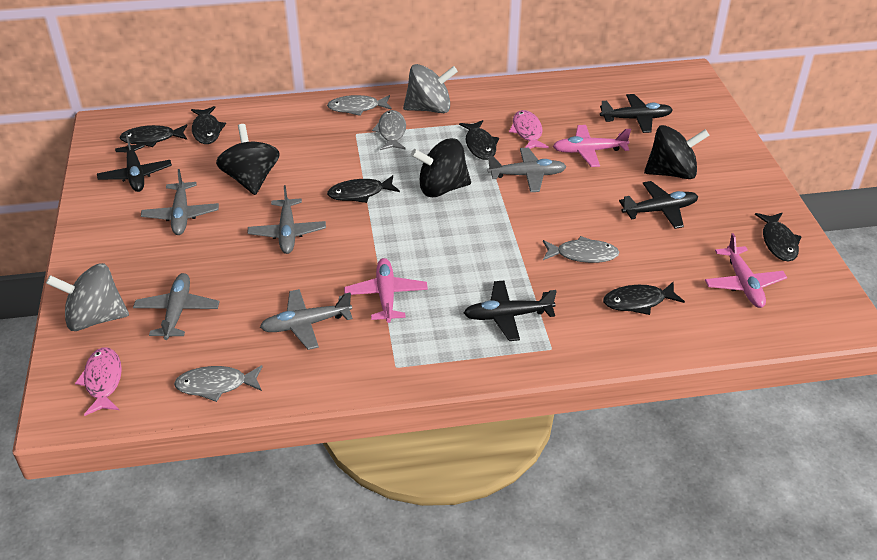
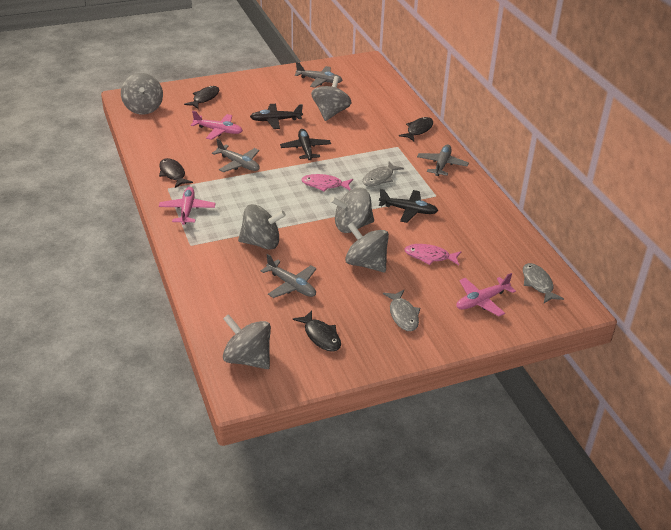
black fish: [119,124,188,147] [191,106,226,144] [327,175,400,203] [459,120,499,160] [603,281,685,315] [755,213,802,262] = 6 -> [159,158,193,188] [184,86,219,109] [293,310,341,352] [399,117,433,141] = 4
black plane: [97,132,172,192] [464,281,557,341] [600,94,672,133] [619,181,698,229] = 4 -> [250,104,303,129] [280,129,331,160] [379,189,438,223] = 3
black spinning top: [216,124,280,195] [411,138,471,197] [644,125,710,179] = 3 -> none = 0
grey fish: [174,365,263,402] [327,95,392,116] [372,110,406,150] [543,236,619,263] = 4 -> [362,161,404,186] [383,290,420,331] [523,263,564,303] = 3
grey plane: [133,273,219,340] [141,169,219,235] [248,185,326,254] [260,289,353,350] [488,148,567,192] = 5 -> [212,139,260,172] [260,254,316,298] [295,62,342,88] [417,144,469,176] = 4
grey spinning top: [46,263,129,331] [403,64,458,113] = 2 -> [121,73,163,115] [223,314,271,369] [238,204,286,250] [311,76,351,121] [330,187,374,233] [345,222,389,272] = 6

